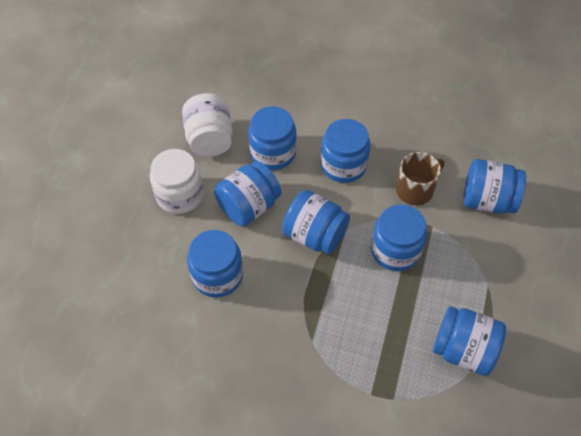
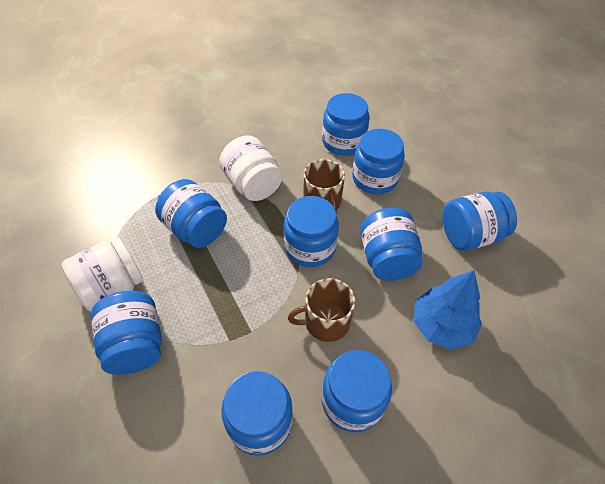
blue jar: [187,230,243,298] [214,161,281,226] [248,107,297,170] [282,190,350,254] [320,119,371,183] [371,204,427,271] [433,306,506,376] [463,159,526,214] = 8 -> [91,291,162,375] [155,179,227,248] [221,371,293,455] [284,196,339,267] [321,350,392,432] [322,93,370,156] [352,129,405,194] [360,208,423,281] [443,192,517,251] = 9
blue tree: none = 0 -> [414,270,482,350] = 1
brown mug: [396,152,445,205] = 1 -> [288,278,356,342] [304,159,345,213] = 2

